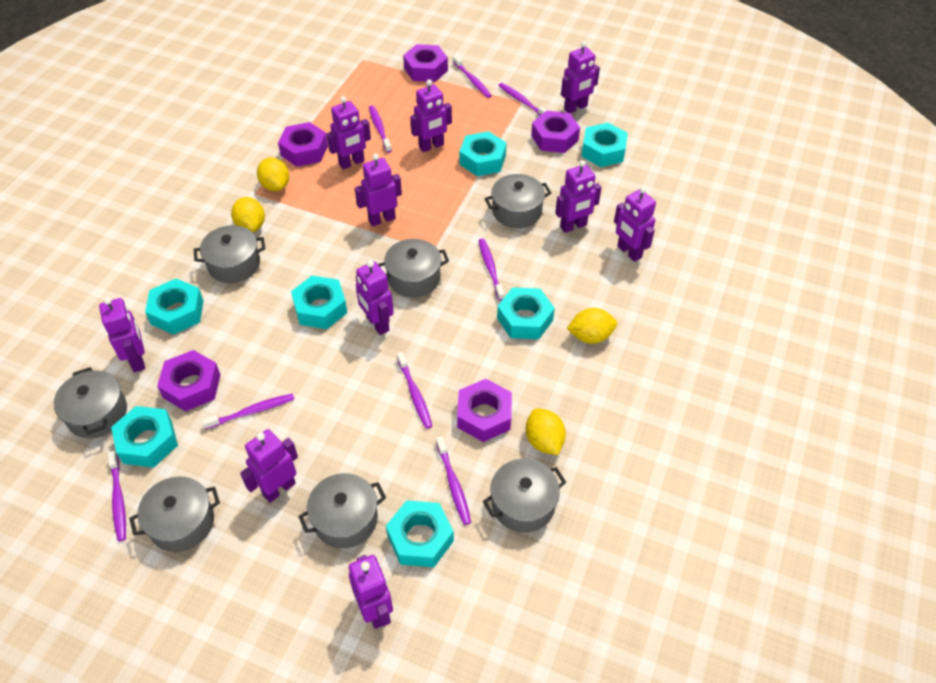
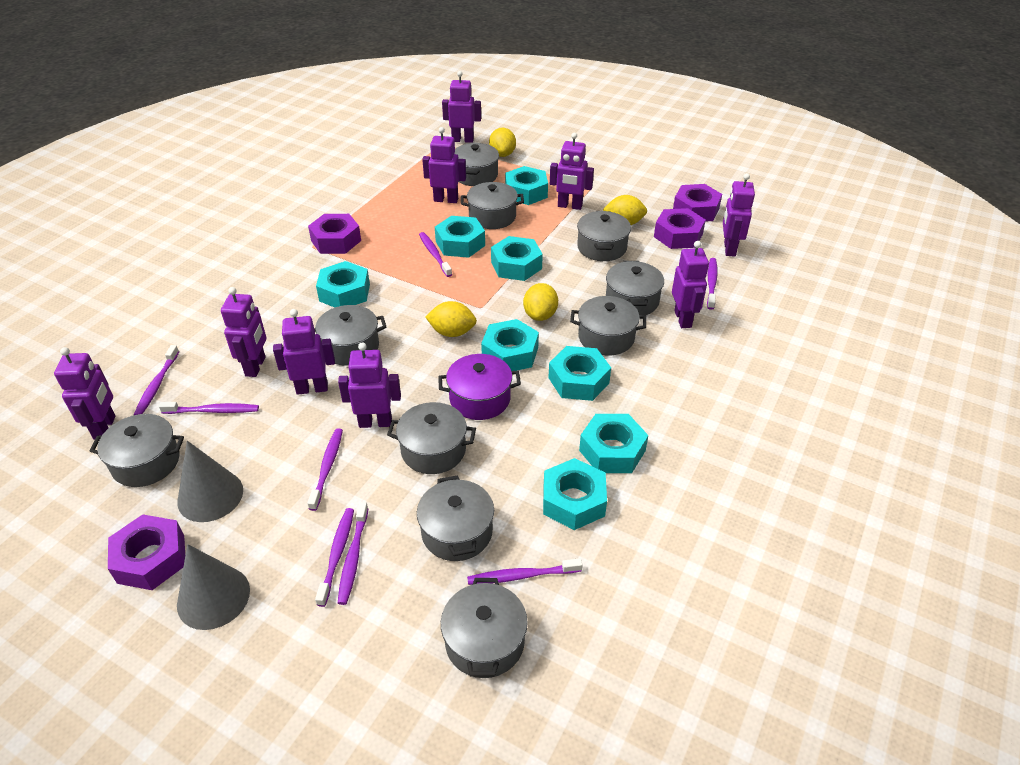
grey cone: none = 0 -> [177,544,250,630] [178,441,243,522] = 2
grey pot: [54,367,127,438] [129,476,220,552] [194,225,265,283] [298,473,386,548] [378,239,449,297] [483,459,566,533] [484,174,551,228] = 7 -> [90,414,184,487] [314,305,386,366] [387,402,476,474] [417,475,494,561] [441,578,528,678] [454,143,499,186] [461,182,524,229] [570,296,646,355] [577,211,631,261] [606,261,664,316] = 10
purple nut: [157,350,221,411] [278,122,328,167] [403,44,448,82] [457,379,512,442] [531,111,580,153] = 5 -> [108,514,185,590] [308,214,361,254] [654,208,706,249] [673,184,722,222] = 4
purple pot: none = 0 -> [438,354,521,420] = 1
purple robot: [99,297,145,372] [240,429,298,503] [327,96,371,169] [349,555,393,629] [355,154,402,227] [356,260,394,335] [410,79,452,152] [555,160,602,233] [561,41,600,113] [614,186,656,262] = 10 -> [54,347,115,440] [221,287,266,377] [273,309,335,395] [338,342,401,428] [422,127,466,203] [442,71,481,143] [550,133,594,210] [672,241,709,328] [723,173,755,257] = 9
turquoise nut: [111,406,178,468] [145,278,204,335] [291,276,347,329] [386,500,454,567] [459,131,507,176] [497,287,555,339] [581,123,628,167] = 7 -> [316,261,370,307] [435,216,485,258] [481,319,539,371] [491,236,543,281] [505,166,548,205] [543,458,607,530] [548,346,611,401] [579,414,648,473] = 8

